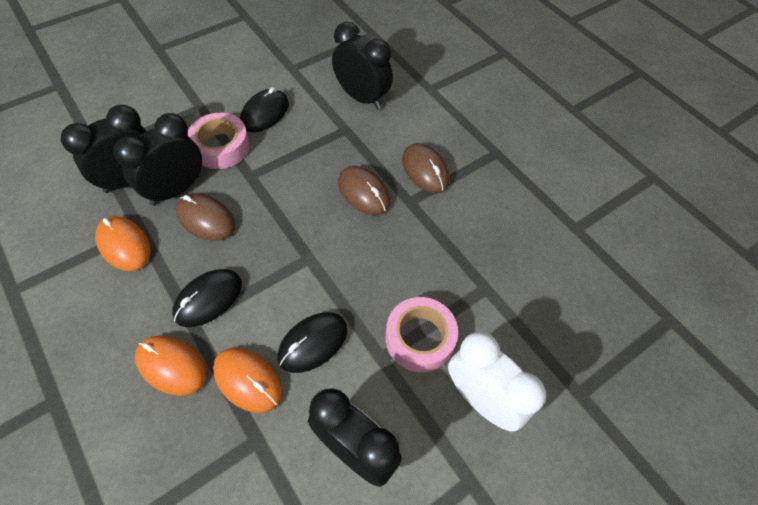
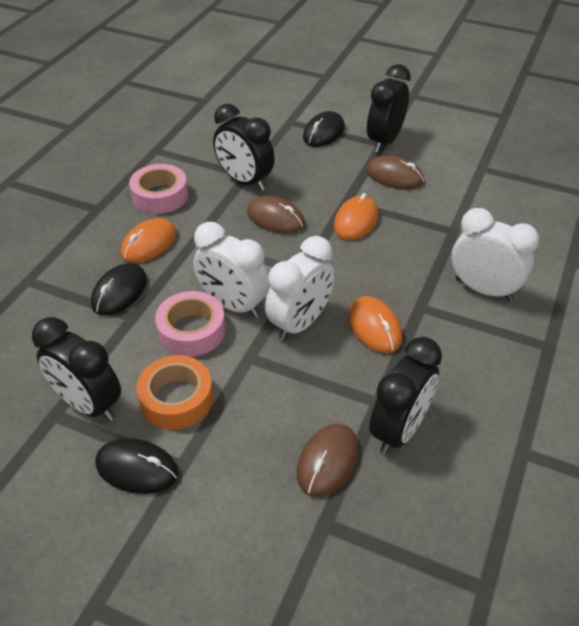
orange tape: none = 0 -> [136,355,213,430] = 1
white clock: [448,332,546,432] = 1 -> [193,222,269,318] [265,236,335,341] [452,208,539,301] = 3

